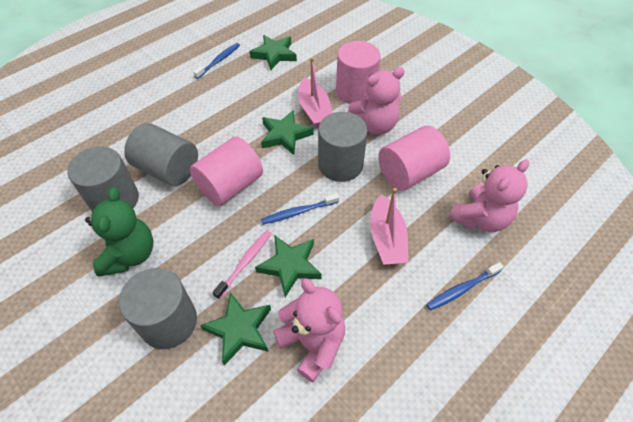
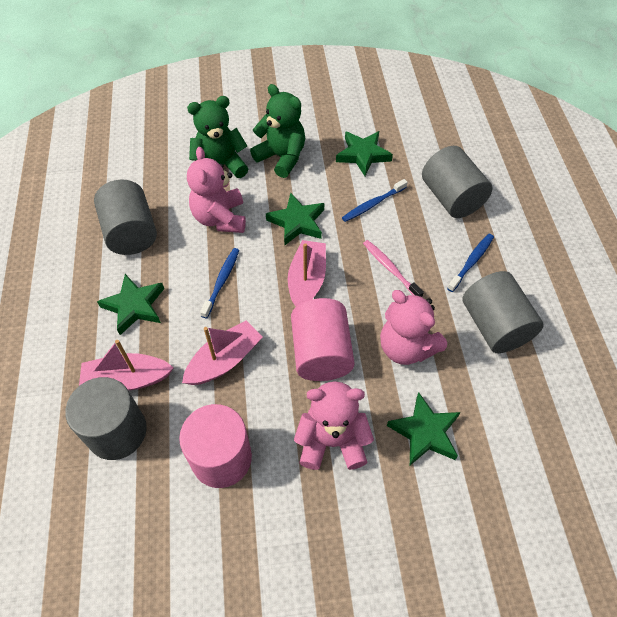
green teddy bear: [85,187,154,277] = 1 -> [187,96,248,178] [250,84,305,178] = 2
pink boat: [298,57,332,128] [370,188,409,265] = 2 -> [79,340,174,390] [182,320,262,385] [288,240,326,306] = 3
pink cylinder: [190,136,263,206] [336,41,381,104] [378,126,450,190] = 3 -> [179,404,252,488] [291,298,355,381] = 2

